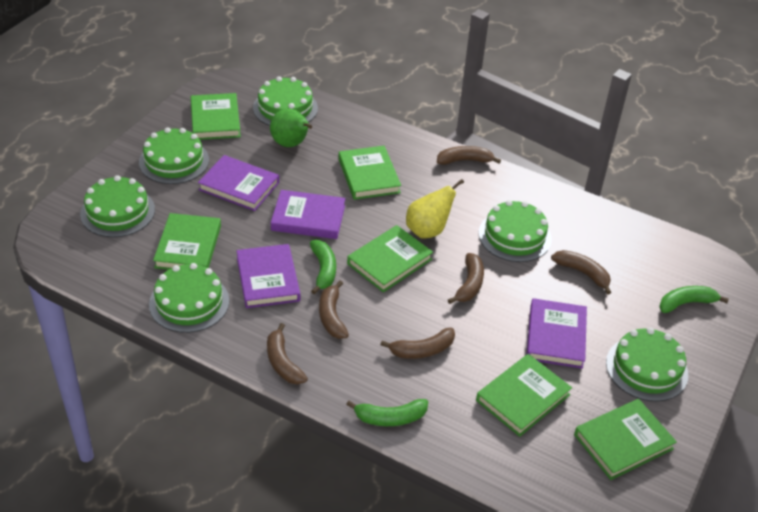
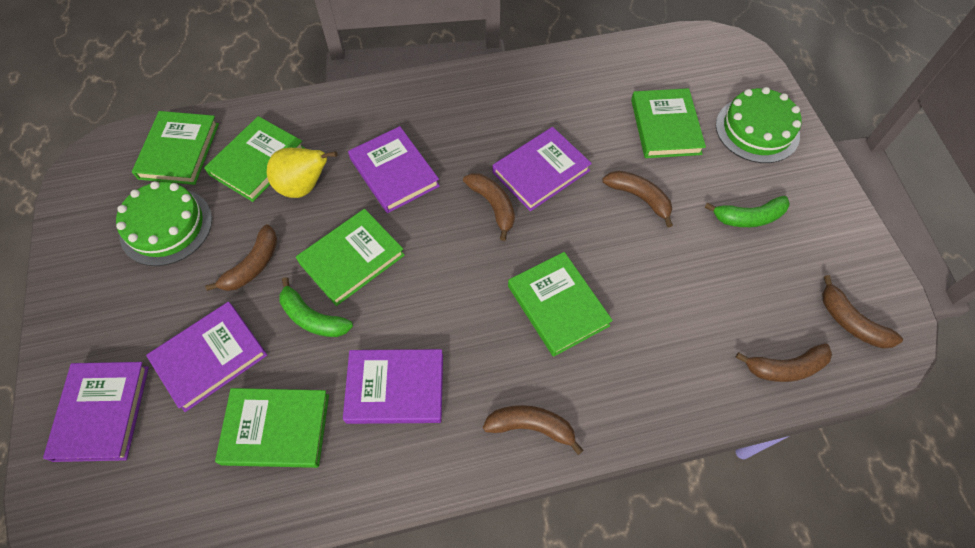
green banana: [310,240,336,294] [346,399,428,426] [659,286,729,313] = 3 -> [280,277,353,337] [704,196,790,227] = 2
green cake: [80,175,155,237] [139,127,209,184] [149,263,229,333] [253,76,318,126] [479,200,552,262] [606,327,688,402] = 6 -> [116,181,212,266] [716,87,802,163] = 2
green pear: [270,109,312,147] = 1 -> none = 0
purple book: [198,155,279,211] [236,244,300,308] [271,190,346,239] [527,298,587,369] = 4 -> [43,362,149,462] [146,302,267,412] [343,349,443,424] [348,126,440,213] [492,127,592,211] = 5

